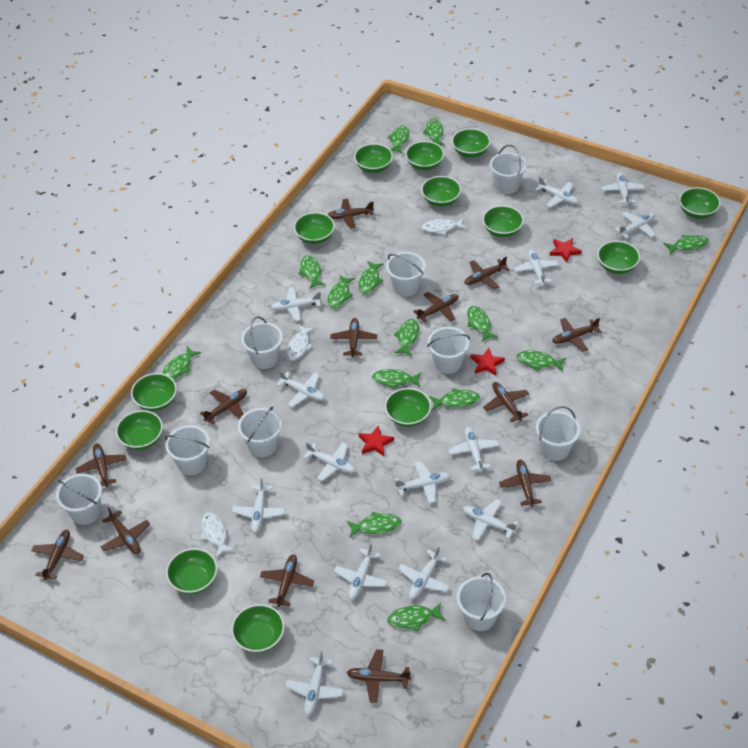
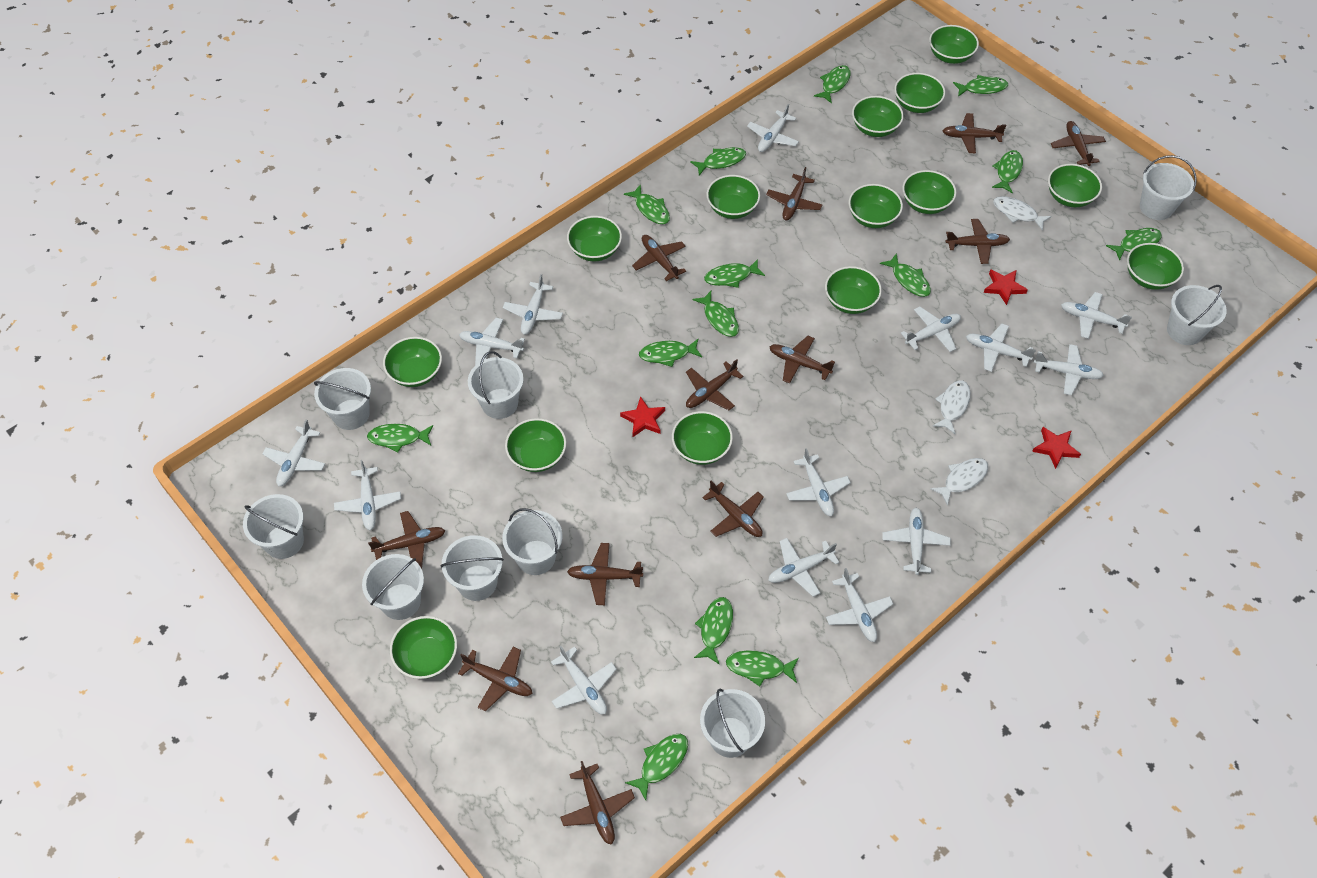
brown plane: [31,530,84,580] [75,443,127,487] [100,507,150,554] [200,389,247,425] [260,555,314,607] [328,199,374,228] [330,318,377,358] [347,649,411,703] [413,292,458,323] [465,257,510,289] [483,382,529,422] [499,459,551,507] [552,318,601,352] = 13 -> [368,511,445,569] [458,646,532,712] [560,761,635,845] [567,543,643,605] [632,235,686,281] [686,359,744,410] [702,481,764,537] [766,167,822,220] [770,336,835,384] [943,113,1007,153] [945,219,1010,264] [1051,121,1106,166] = 12
green bowl: [116,410,163,450] [131,373,177,411] [166,548,217,594] [231,604,285,653] [294,212,335,244] [354,143,393,173] [385,388,431,427] [405,141,444,170] [421,176,461,207] [452,128,490,157] [483,205,524,237] [597,241,640,274] [679,187,721,219] = 13 -> [383,337,442,387] [390,616,457,679] [505,418,566,472] [567,216,622,261] [672,411,733,465] [706,175,760,219] [825,266,882,314] [849,184,903,228] [852,96,904,137] [894,73,945,113] [902,170,956,214] [929,25,979,64] [1048,164,1102,208] [1127,243,1184,290] = 14

